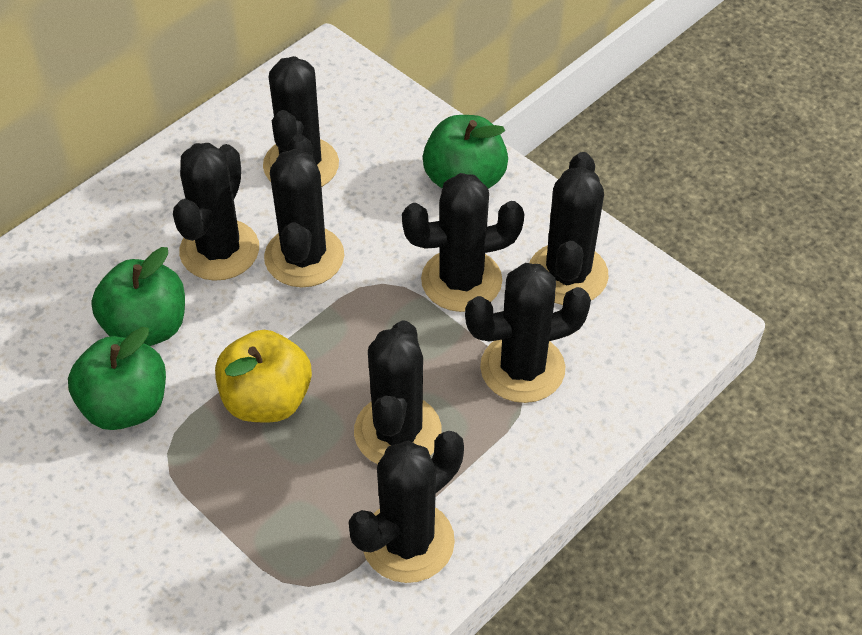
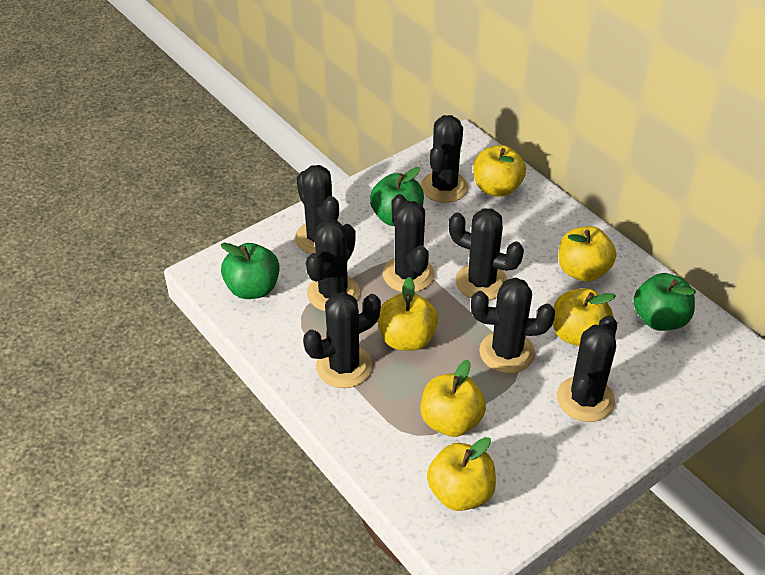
yellow apple: [215,330,312,422] = 1 -> [378,277,438,351] [421,360,486,437] [427,437,496,511] [473,145,526,197] [553,288,616,346] [558,226,616,282] = 6

